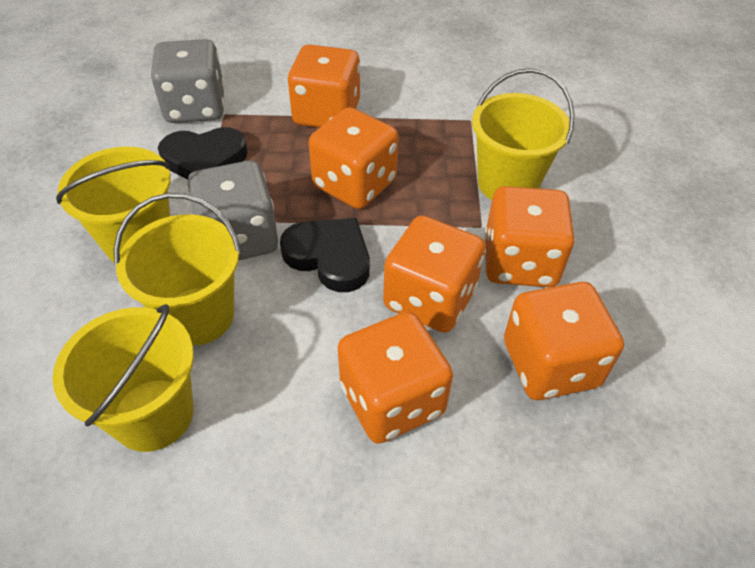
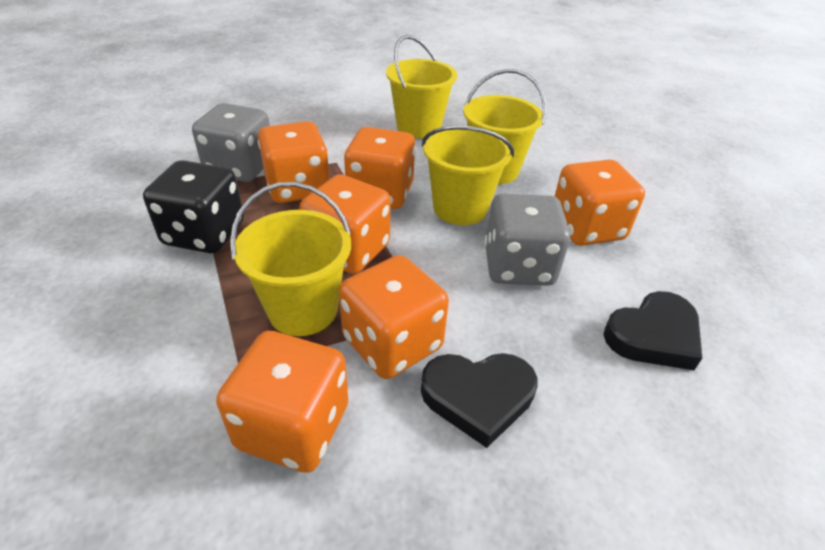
black dice: none = 0 -> [143,160,244,253] = 1

